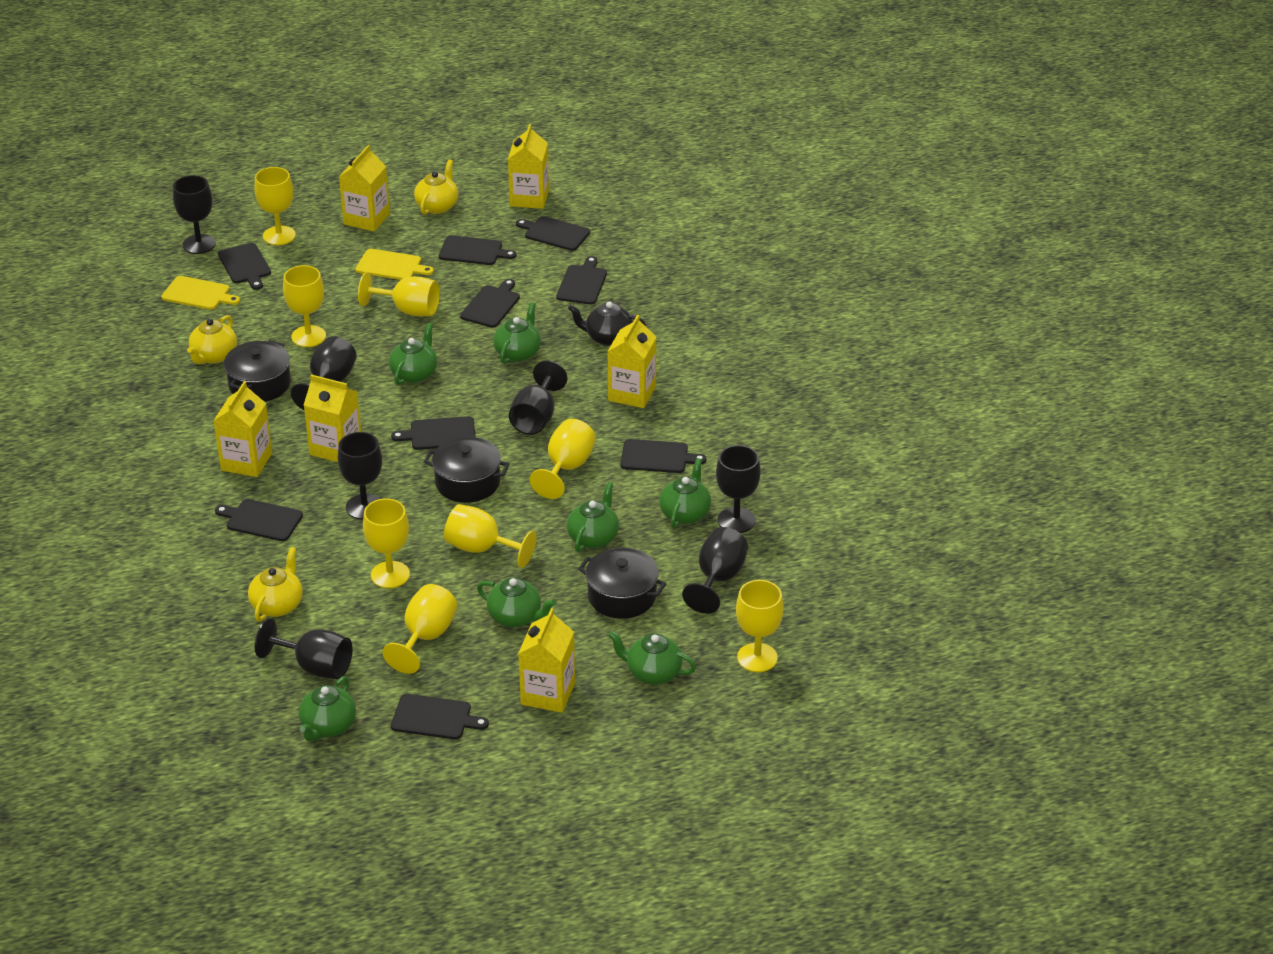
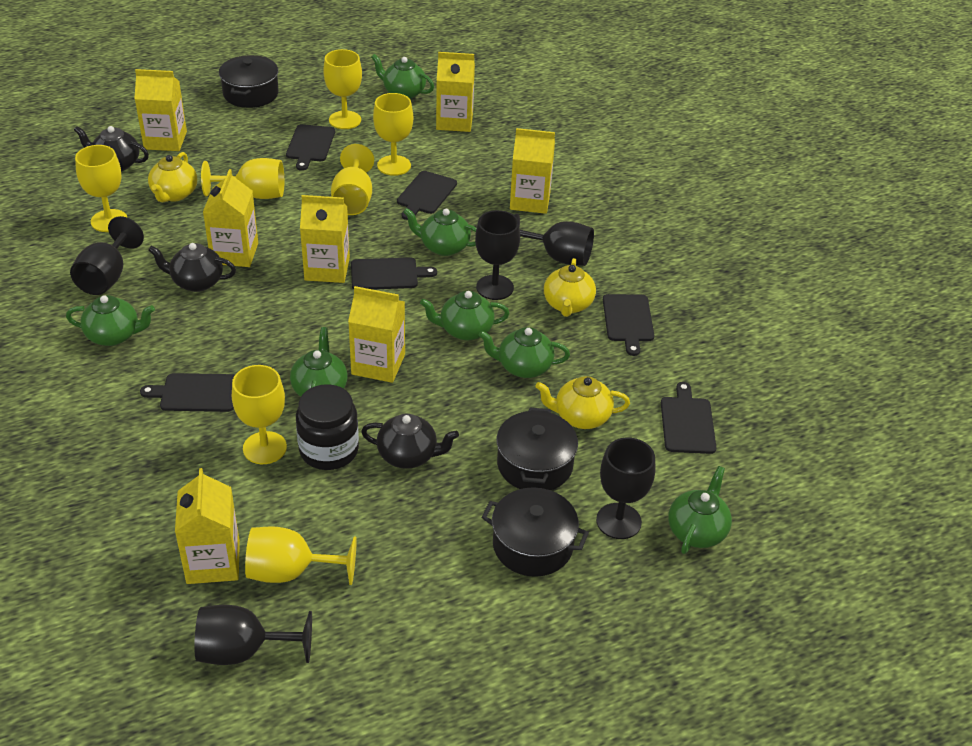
black cutting board: [215,499,303,541] [218,243,271,290] [391,416,476,450] [391,694,489,739] [439,235,517,265] [460,279,520,328] [516,216,590,251] [556,256,607,305] [620,439,706,473] = 9 -> [140,373,235,412] [286,124,335,171] [351,257,437,290] [397,171,457,220] [603,294,654,356] [661,382,717,454] = 6
black goblet: [173,175,216,254] [255,618,353,679] [291,336,357,410] [338,432,382,520] [509,360,567,435] [682,527,748,614] [716,445,760,533] = 7 -> [70,216,144,295] [194,605,312,665] [475,210,520,300] [514,213,594,266] [596,437,656,539] = 5
black jar: none = 0 -> [296,384,359,470] = 1
black teapot: [568,301,646,346] = 1 -> [74,126,149,171] [148,243,236,292] [361,414,459,469] = 3
yellow carton: [214,381,272,477] [304,374,361,462] [339,145,390,232] [508,124,549,209] [518,608,575,713] [607,315,656,408] = 6 -> [134,69,187,151] [175,468,240,584] [203,169,258,267] [300,195,350,283] [348,286,405,383] [436,52,475,132] [510,128,555,214] = 7
yellow cutting board: [161,276,240,310] [355,249,434,280] = 2 -> none = 0
yellow goblet: [254,167,296,245] [283,265,326,347] [358,272,440,316] [363,498,410,588] [382,584,457,674] [444,504,537,568] [530,419,596,499] [736,580,783,672] = 8 -> [75,145,128,232] [201,158,284,199] [232,365,287,464] [245,526,357,585] [323,49,362,129] [331,144,374,215] [373,93,413,176] = 7

